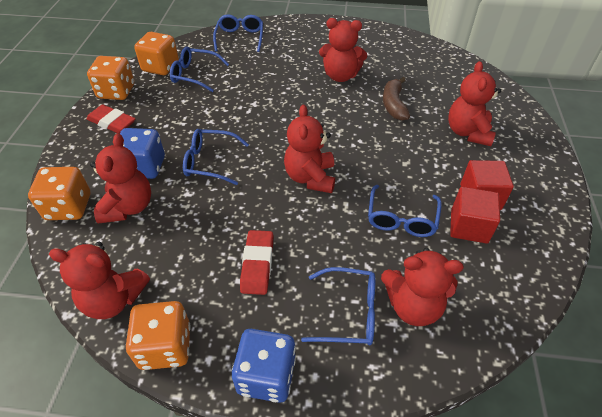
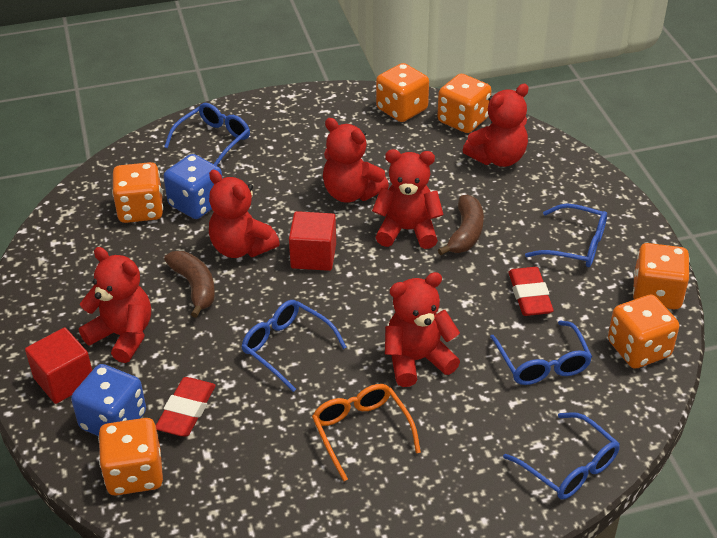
brown banana: [383,77,410,121] = 1 -> [164,251,215,318] [438,195,484,255] = 2
orange dice: [28,167,90,220] [87,56,134,100] [126,301,191,370] [134,32,179,75] = 4 -> [98,418,163,496] [112,162,163,223] [376,63,429,122] [437,74,492,133] [608,294,679,369] [633,243,690,309] = 6
orange glasses: none = 0 -> [312,384,421,481] = 1

